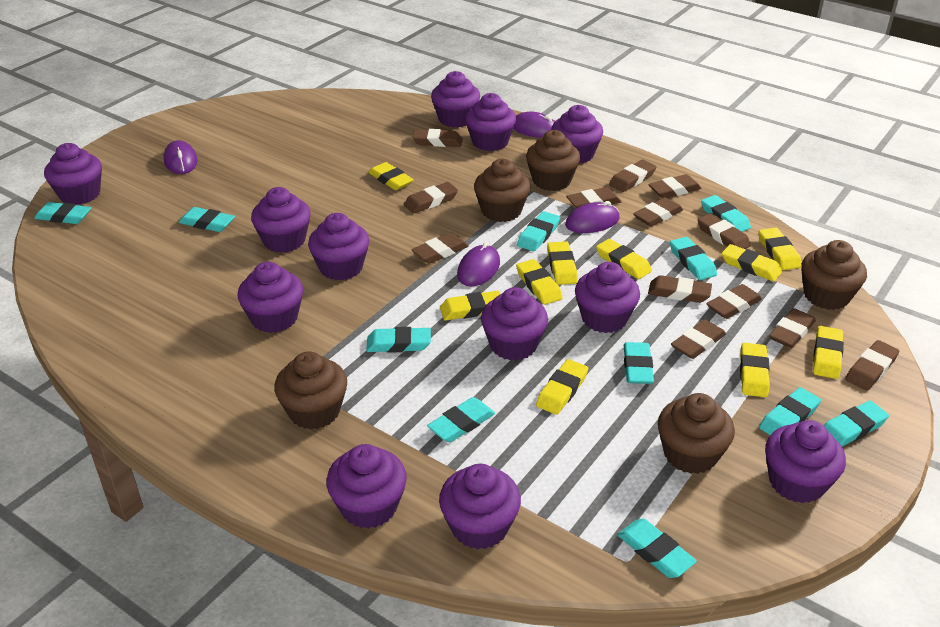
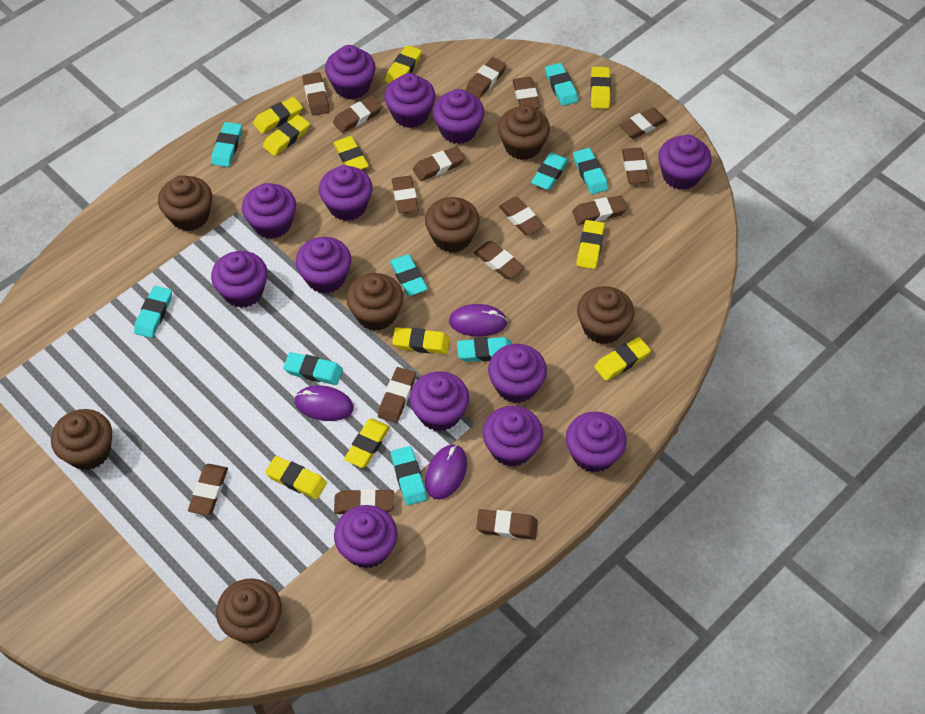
brown cupcake: [274,351,347,430] [474,159,530,222] [526,130,580,191] [658,393,735,474] [801,240,867,310] = 5 -> [51,409,112,470] [158,175,212,231] [216,578,282,644] [346,273,403,331] [425,197,480,253] [498,105,550,160] [577,286,634,344] = 7
brown eraser: [404,182,458,214] [411,232,469,264] [412,129,463,147] [566,187,622,209] [609,160,656,192] [633,197,683,227] [648,174,702,198] [648,275,712,303] [671,320,726,359] [698,213,751,249] [706,284,762,319] [769,308,816,348] [846,340,899,390] = 13 -> [188,464,228,516] [302,72,330,116] [333,96,382,133] [334,489,394,514] [378,367,416,423] [392,176,419,213] [413,146,465,181] [465,57,506,98] [474,241,524,279] [476,509,538,540] [499,197,544,236] [512,77,540,109] [572,195,627,225] [619,107,667,139] [622,148,649,184] = 15
purple cupcake: [44,143,102,205] [237,262,303,333] [251,187,311,253] [308,213,369,280] [326,444,407,529] [431,71,480,128] [439,464,521,550] [465,93,516,151] [481,287,548,361] [551,105,603,164] [575,262,640,333] [765,420,846,503] = 12 -> [211,251,268,308] [242,183,296,239] [296,237,351,293] [319,165,373,221] [325,45,376,100] [334,505,397,569] [384,73,436,128] [410,371,469,431] [433,89,484,144] [483,406,543,467] [488,344,547,403] [566,412,627,473] [659,135,712,190] = 13
purple mouse: [164,140,198,174] [457,242,500,286] [513,112,555,138] [565,201,620,233] = 4 -> [294,385,354,421] [425,444,467,499] [449,304,508,337] = 3
turquoise eraser: [34,202,91,224] [179,207,235,232] [366,327,431,353] [427,397,495,442] [517,211,560,251] [617,519,697,578] [624,342,654,384] [670,237,717,280] [701,195,751,232] [759,387,821,435] [823,401,889,447] = 11 -> [134,286,172,338] [211,122,242,167] [283,352,343,385] [390,254,428,296] [391,446,427,505] [457,337,512,362] [531,153,569,190] [545,63,578,106] [573,148,608,194] = 9

